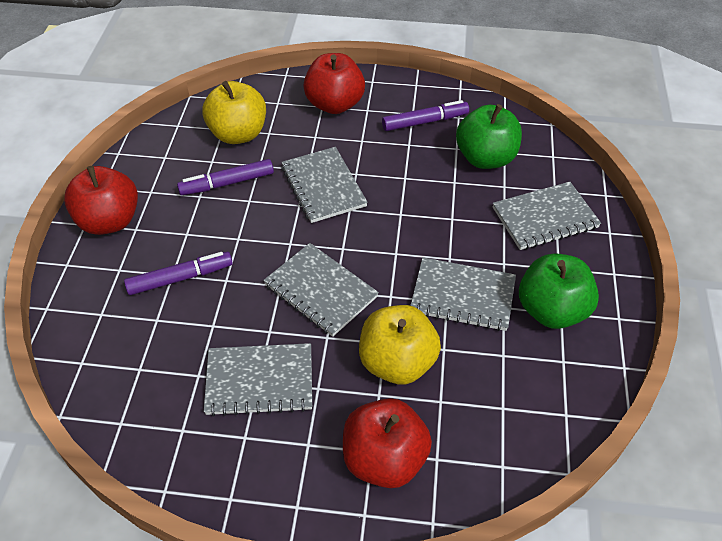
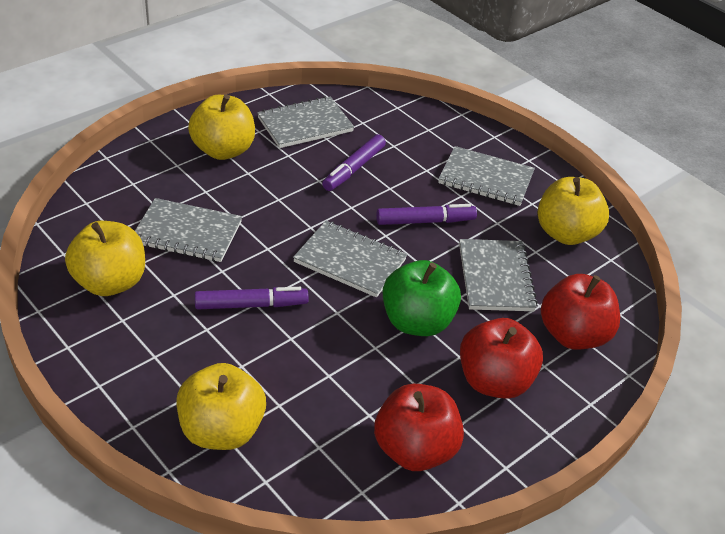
green apple: [456,104,522,169] [519,253,599,329] = 2 -> [383,260,461,336] = 1
yellow apple: [202,81,266,144] [359,305,441,385] = 2 -> [65,221,145,296] [177,363,266,450] [188,94,255,160] [538,177,609,245] = 4

